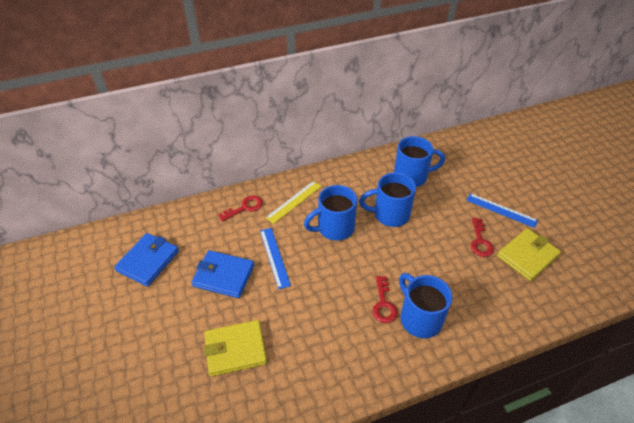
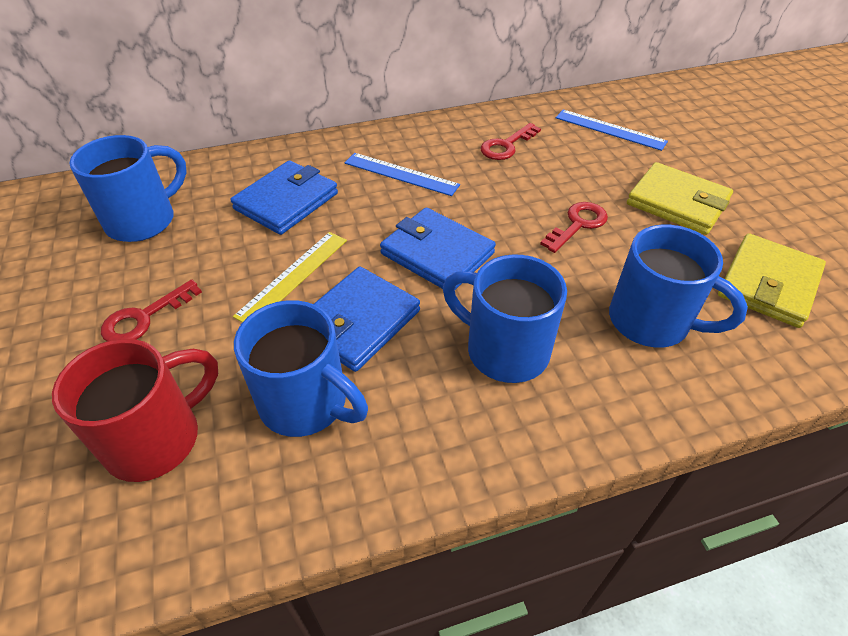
blue wallet: [114,233,179,287] [191,250,254,298] = 2 -> [231,160,338,235] [313,267,420,372] [380,208,496,290] = 3
red mug: none = 0 -> [52,339,218,482] = 1

